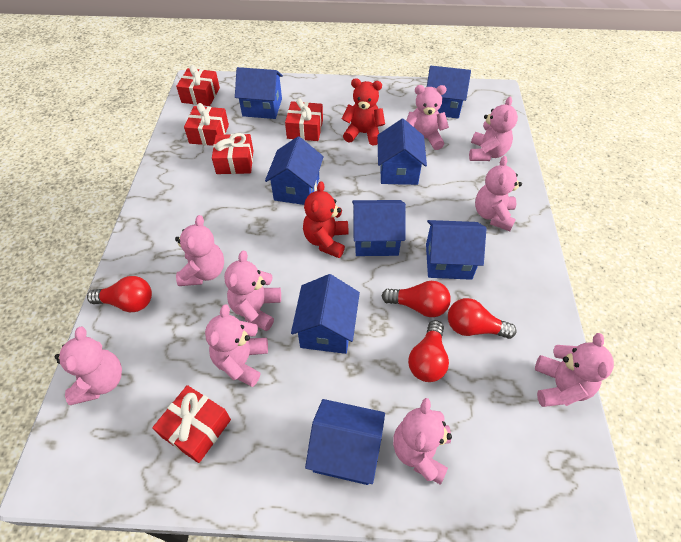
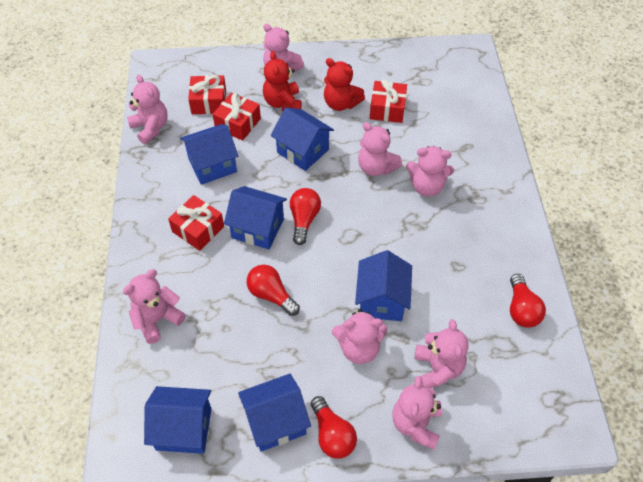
blue house: [235,67,283,119] [265,136,324,205] [291,274,360,354] [305,399,385,485] [352,200,406,256] [377,119,427,185] [426,220,487,280] [427,66,471,119] = 8 -> [144,386,211,454] [180,124,238,185] [224,186,287,249] [238,374,311,452] [271,107,334,171] [355,250,412,321] = 6
pink teddy bear: [55,327,122,405] [175,215,224,286] [205,304,268,387] [224,251,281,331] [393,398,452,485] [406,85,449,150] [469,97,518,161] [475,156,522,231] [535,333,614,407] = 9 -> [123,269,186,344] [127,74,168,144] [263,23,304,74] [332,309,387,364] [358,122,402,176] [392,376,442,450] [406,146,454,197] [414,319,469,388] = 8
red gift: [152,385,231,463] [176,65,220,106] [184,103,229,146] [212,133,253,174] [285,98,323,141] = 5 -> [168,195,224,251] [188,75,226,114] [213,93,261,141] [370,79,407,123] = 4

